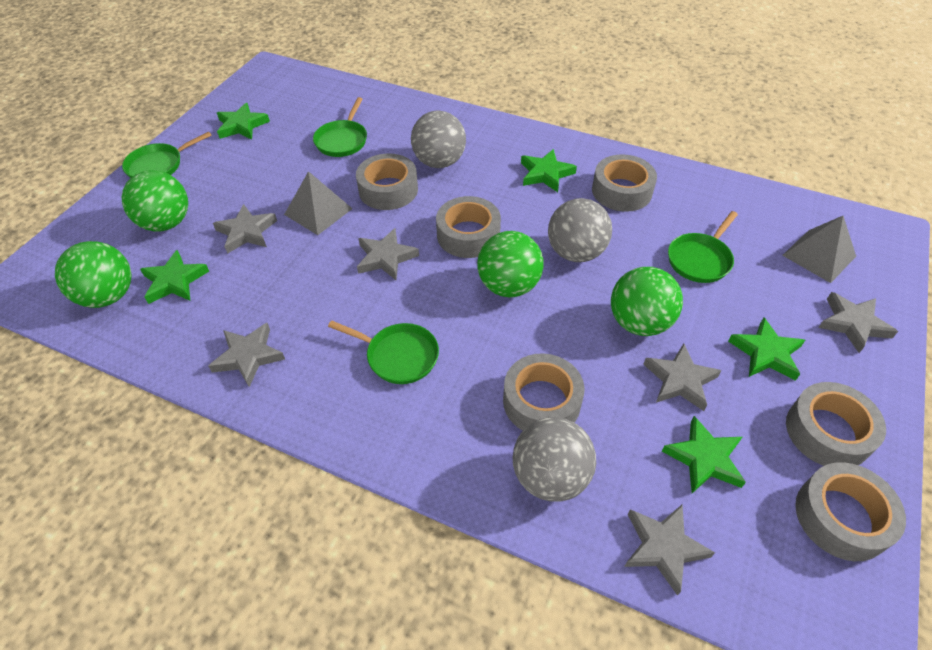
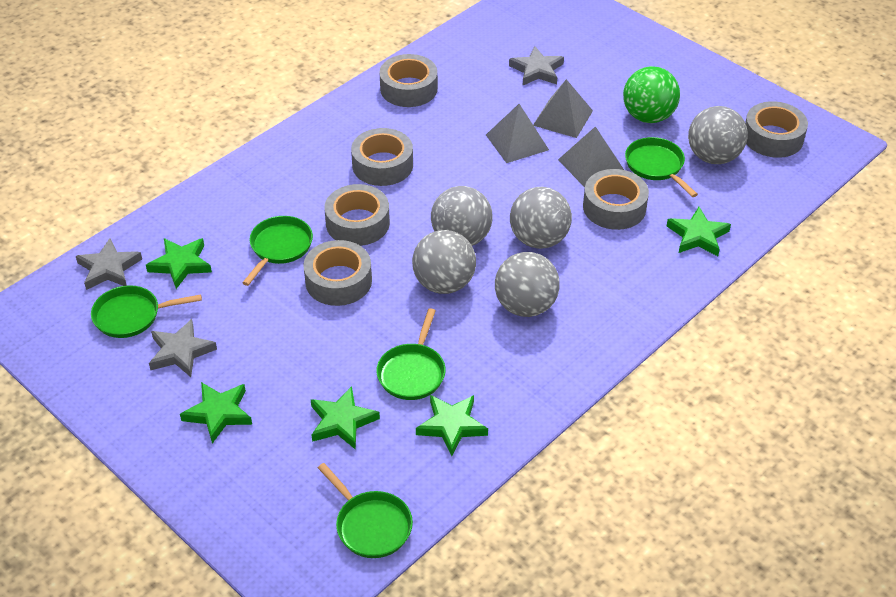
green ball: [55,241,131,308] [122,170,188,231] [477,231,544,297] [611,267,683,336] = 4 -> [623,66,680,123] = 1
green pan: [122,132,212,178] [313,97,367,157] [328,321,439,384] [668,211,738,283] = 4 -> [91,285,202,338] [242,216,313,286] [318,463,413,558] [376,308,446,400] [625,137,698,197] = 5
grey ball: [411,111,466,168] [512,417,596,502] [548,198,612,262] = 3 -> [412,230,476,294] [431,186,492,246] [495,252,560,317] [510,187,572,249] [688,106,748,164] = 5
grey pyramid: [284,171,353,235] [782,216,856,283] = 2 -> [486,104,549,163] [533,79,593,138] [558,126,624,188] = 3
grey star: [208,323,285,387] [213,204,277,254] [357,228,419,280] [624,505,715,596] [643,343,722,411] [818,292,898,353] = 6 -> [76,238,142,290] [149,319,217,377] [509,46,564,85] = 3

